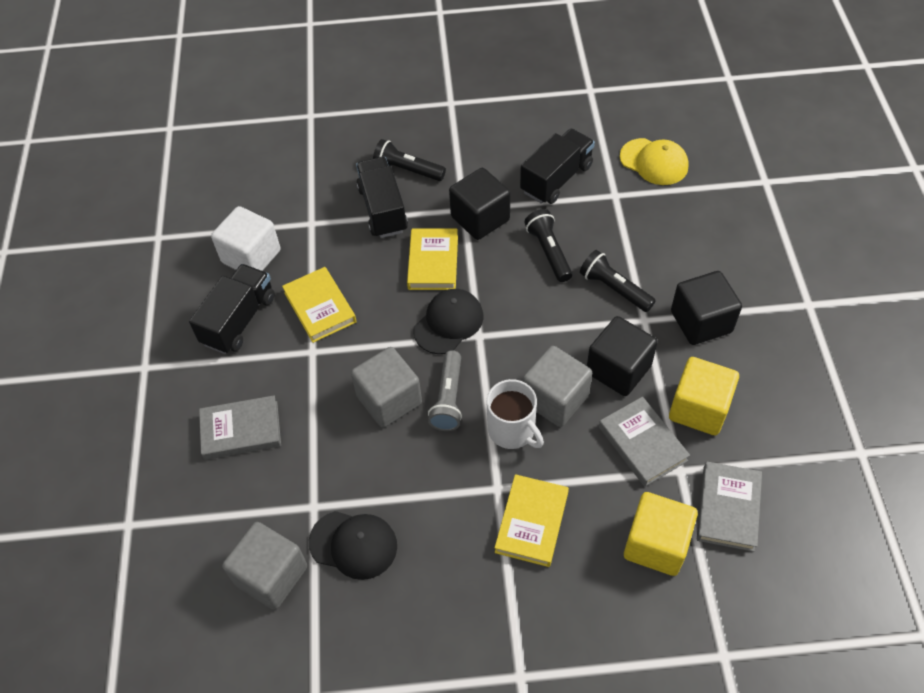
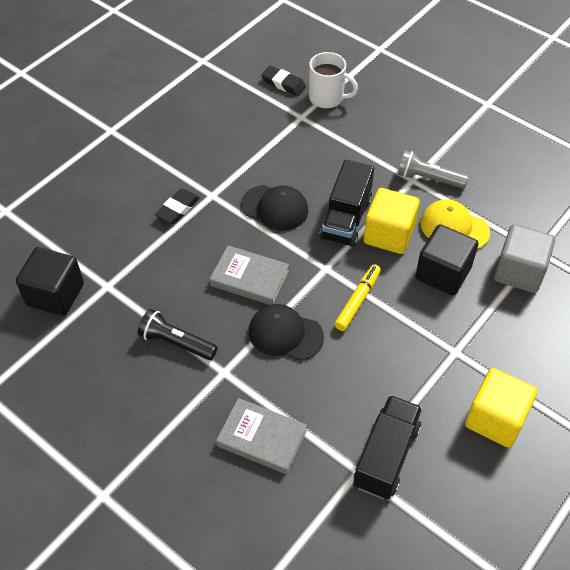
black cube: [449,168,510,240] [587,316,658,396] [671,271,742,345] = 3 -> [16,247,84,316] [415,225,478,295] = 2
black eraser: none = 0 -> [155,189,200,224] [261,66,306,96] = 2
black flashlight: [373,139,446,181] [524,209,572,282] [580,250,656,312] = 3 -> [138,309,218,360] = 1
black truck: [189,264,275,354] [356,157,408,238] [520,129,595,204] = 3 -> [320,160,374,247] [353,395,423,499] = 2
grey book: [199,395,281,460] [599,397,690,486] [697,462,762,552] = 3 -> [210,245,289,305] [216,398,307,474] = 2
grey cube: [222,522,307,610] [351,347,422,428] [523,346,592,427] = 3 -> [494,224,555,293] = 1
white cube: [211,206,281,271] = 1 -> none = 0
yellow book: [282,267,357,343] [407,229,458,290] [495,474,569,567] = 3 -> none = 0
yellow marker: none = 0 -> [334,264,381,331] = 1

